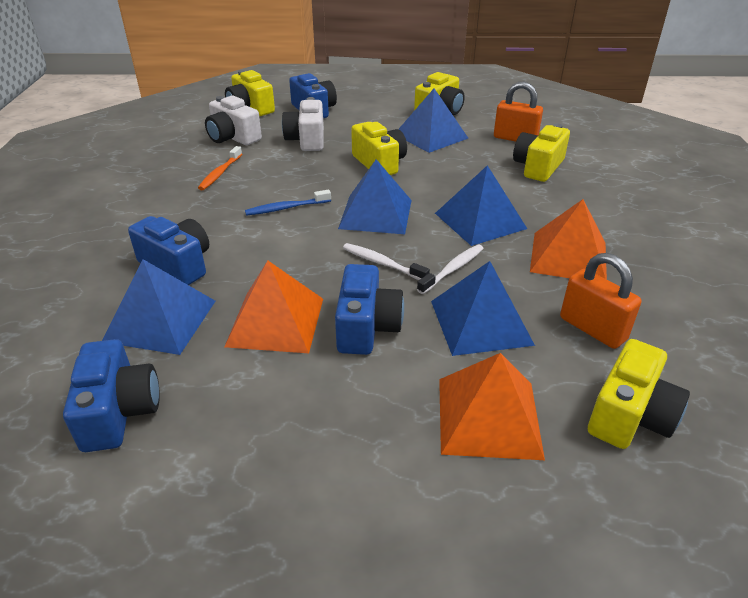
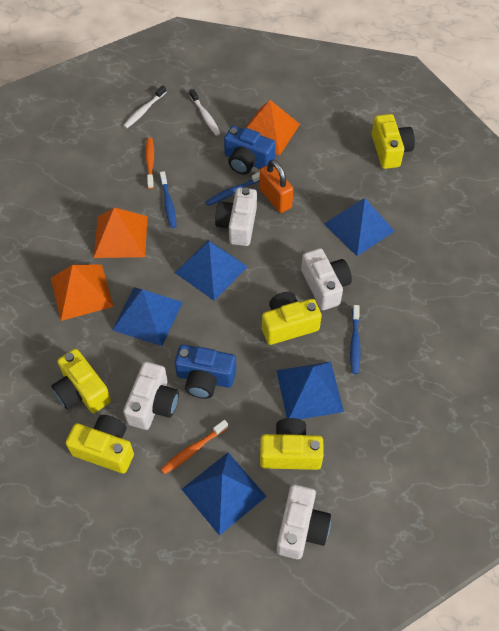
blue camera: [63,339,160,452] [128,216,209,285] [289,73,337,118] [335,264,404,355] = 4 -> [175,344,236,399] [224,126,276,175] = 2
blue toothbrush: [245,190,331,216] = 1 -> [160,171,176,228] [206,172,260,206] [350,305,361,374] = 3
orange padlock: [494,82,543,142] [560,253,642,349] = 2 -> [259,159,293,213] = 1
orange toothbrush: [198,146,242,190] = 1 -> [145,138,154,189] [161,420,228,474] = 2
white camera: [205,96,262,145] [282,97,324,151] = 2 -> [123,362,179,430] [215,187,257,246] [276,484,331,559] [301,248,352,310] = 4

